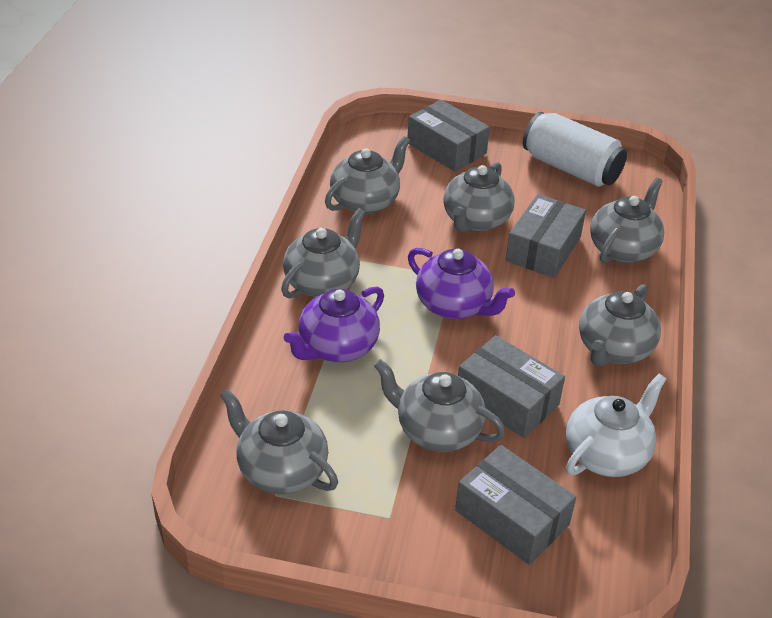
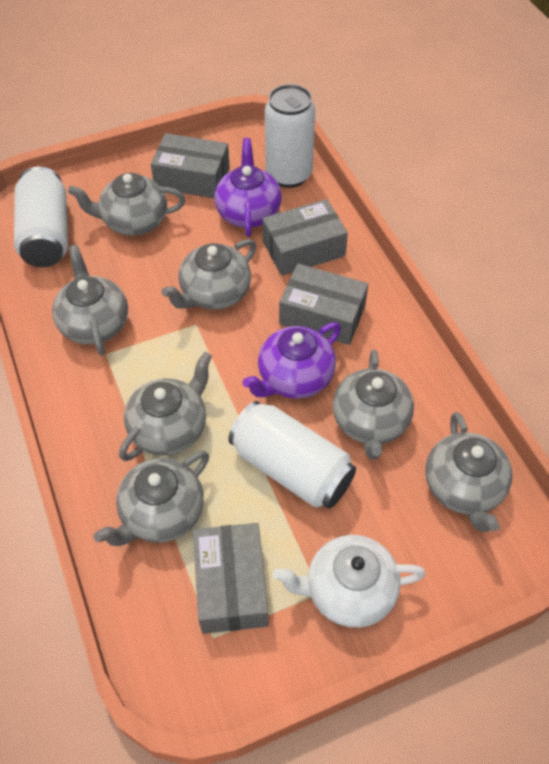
white can: [523,112,627,187] = 1 -> [14,167,68,267] [228,401,356,509] [265,84,315,188] = 3

